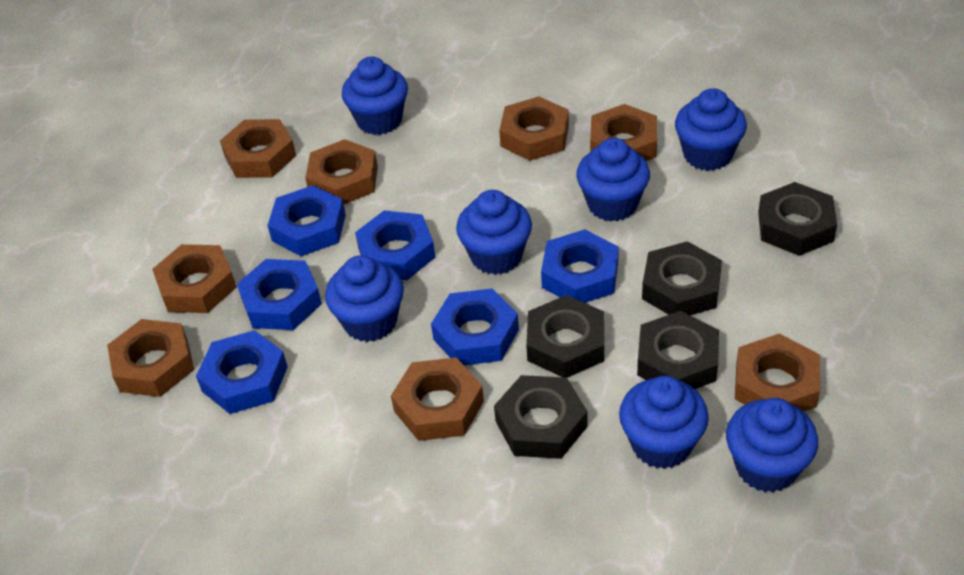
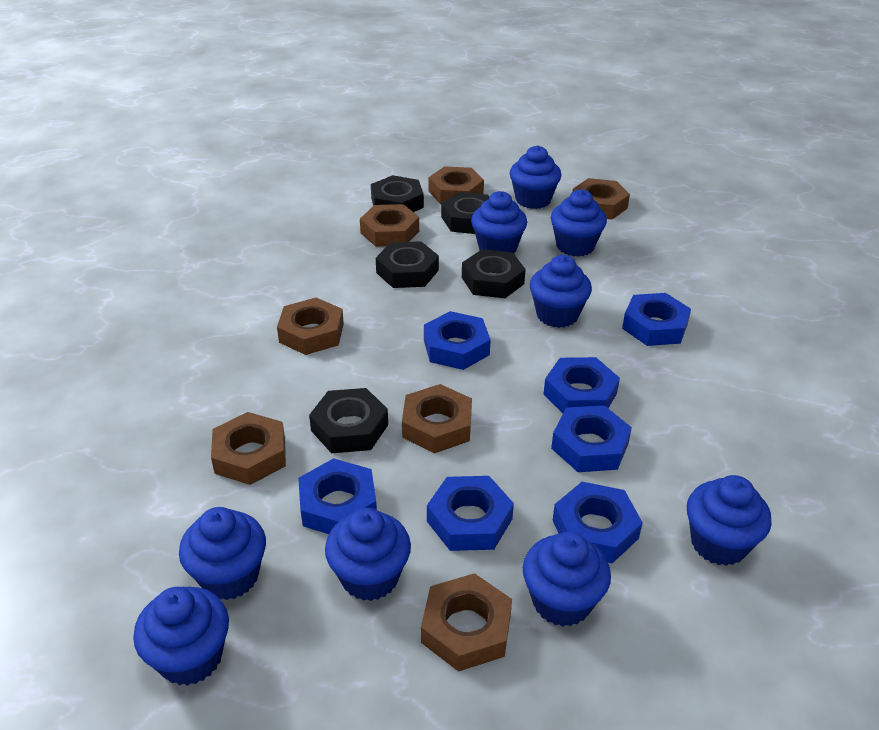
blue cupcake: [325,255,404,342] [342,57,408,135] [456,190,532,275] [576,138,650,221] [619,376,709,469] [675,88,747,171] [726,398,818,492] = 7 -> [133,587,229,686] [179,507,266,600] [325,508,411,601] [471,191,527,253] [510,145,561,209] [523,532,611,627] [530,255,592,328] [551,189,607,257] [687,475,771,566] = 9
blue nut: [196,330,288,414] [237,259,322,330] [267,185,346,256] [355,210,435,280] [431,289,519,365] [541,229,619,303] = 6 -> [298,458,377,534] [424,311,491,370] [427,476,514,551] [543,357,620,413] [551,405,632,472] [553,482,643,563] [622,293,691,346] = 7
brown nut: [107,319,194,397] [152,244,236,313] [220,119,296,178] [305,139,378,205] [391,357,484,441] [499,96,569,161] [590,104,657,161] [735,334,820,412] = 8 -> [211,412,286,485] [277,298,344,355] [360,204,419,247] [402,384,472,454] [421,573,512,672] [429,167,484,204] [572,178,630,219] = 7

